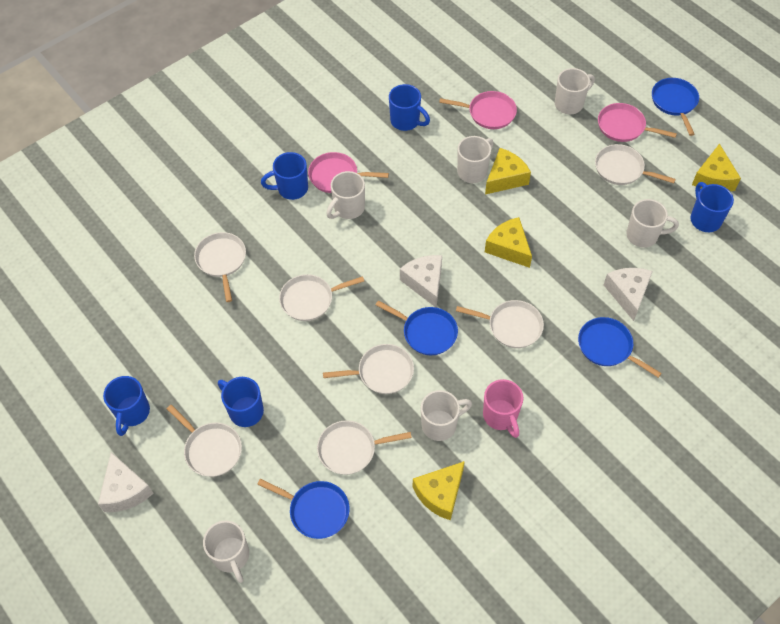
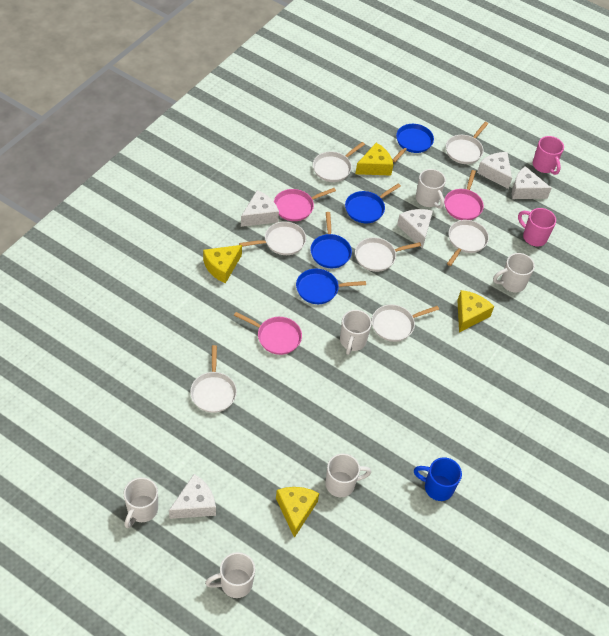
blue mug: [103,376,150,436] [218,377,264,427] [261,152,308,200] [389,84,430,131] [690,182,734,232] = 5 -> [414,457,462,501] = 1
pink mug: [483,379,523,438] = 1 -> [518,208,556,246] [533,136,564,175] = 2
white cheese: [98,452,154,512] [400,255,442,308] [604,268,653,321] = 3 -> [169,474,216,519] [241,190,279,227] [397,209,433,249] [477,152,512,189] [512,166,552,199] = 5

